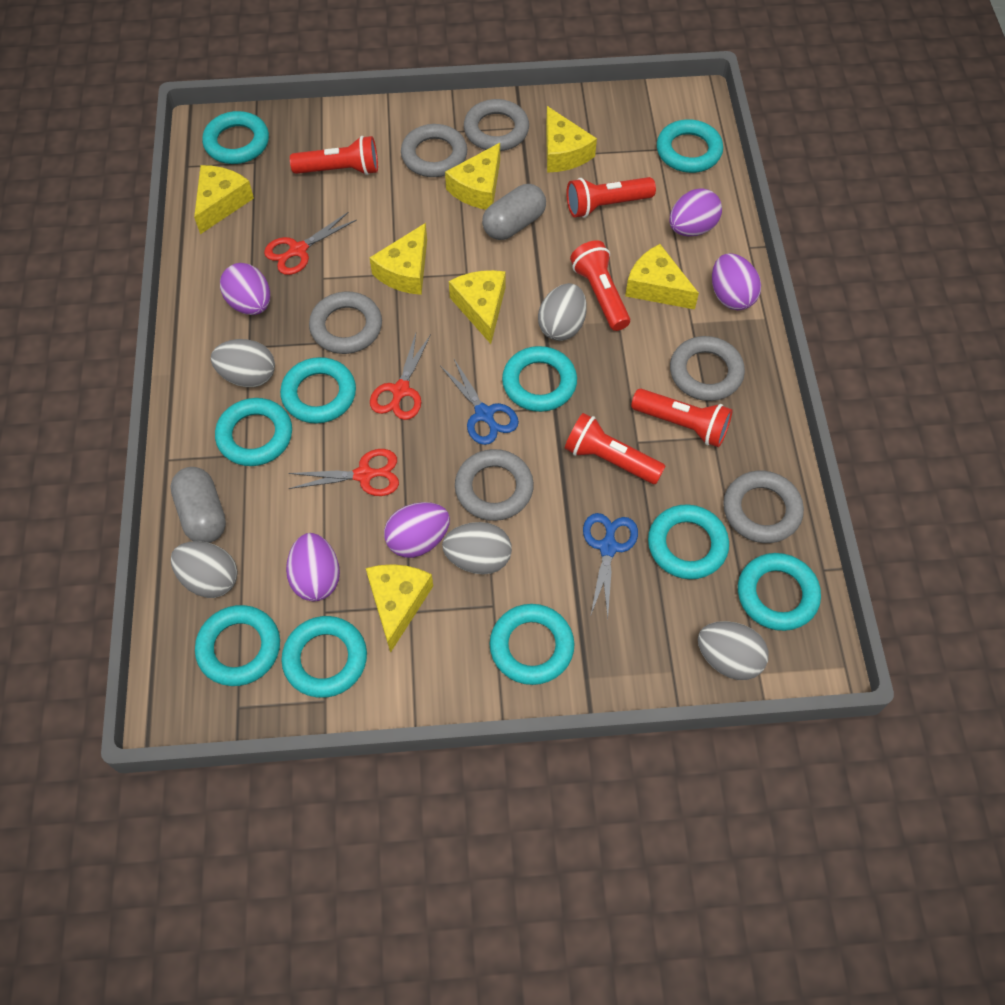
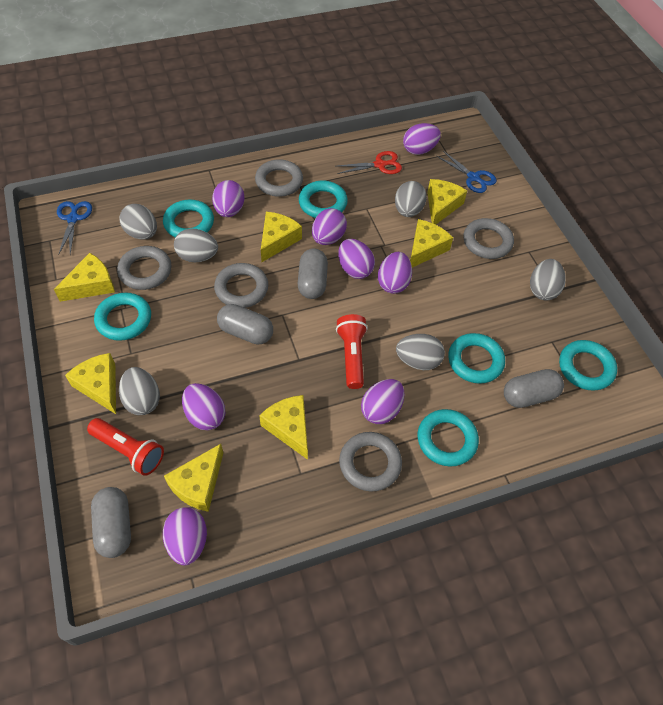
grey capsule: [170,467,226,543] [482,184,546,240] = 2 -> [91,487,131,558] [217,304,273,345] [298,248,328,299] [504,369,564,408] = 4
grey egg: [171,541,238,598] [211,339,275,387] [442,522,512,574] [538,283,587,341] [698,621,769,680] = 5 -> [119,204,157,240] [119,367,160,415] [174,228,218,262] [395,181,427,217] [396,334,445,370] [530,259,566,300] = 6
grey ring: [309,292,382,354] [401,124,467,177] [455,449,534,521] [464,99,529,151] [670,336,745,401] [723,471,804,543] = 6 -> [117,246,171,290] [214,263,268,308] [255,159,303,197] [339,432,402,491] [463,218,514,259] = 5
purple egg: [220,263,270,315] [286,533,340,601] [384,502,450,558] [670,188,722,236] [712,253,761,310] = 5 -> [163,507,207,565] [182,383,225,430] [212,180,245,217] [312,208,347,245] [338,239,375,279] [361,379,405,424] [378,252,412,294] [403,123,441,155] = 8
red flashlight: [290,136,378,175] [565,413,666,484] [566,177,656,218] [570,240,630,331] [631,389,732,447] = 5 -> [87,418,164,476] [336,314,368,389] = 2
red scissors: [264,212,357,275] [288,449,399,496] [370,333,431,420] = 3 -> [338,151,402,174] = 1
turquoise ring: [195,605,280,686] [202,111,269,164] [215,398,292,466] [280,357,356,423] [281,616,367,698] [490,604,574,685] [502,346,577,412] [648,504,729,579] [657,119,723,173] [738,553,821,631] = 10 -> [94,293,151,341] [163,200,214,238] [299,181,348,218] [417,409,479,466] [448,333,505,384] [559,340,617,391] = 6

